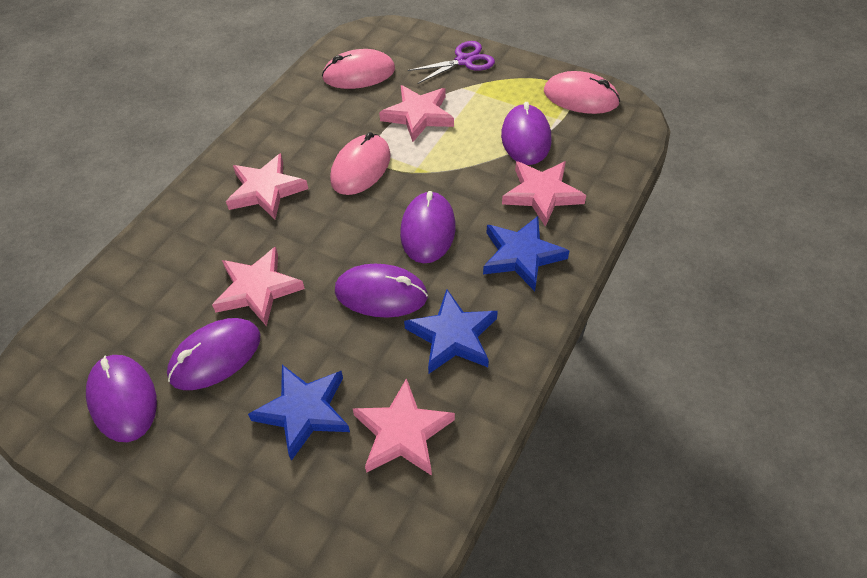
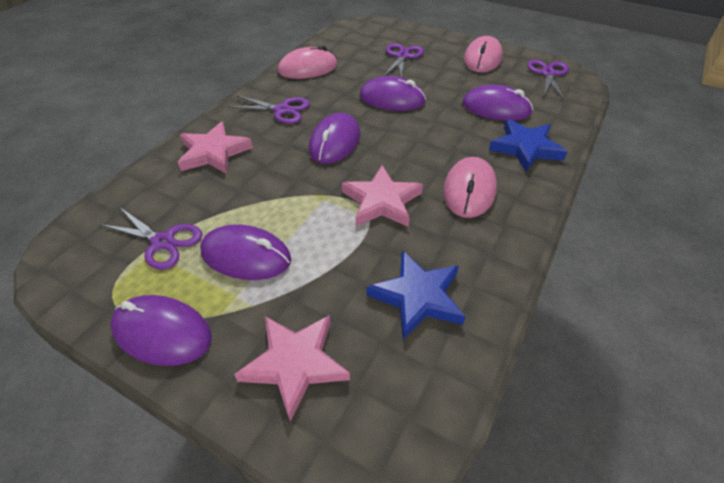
blue star: [248,365,350,461] [404,289,498,374] [483,216,569,291] = 3 -> [367,250,466,340] [489,119,568,172] = 2
pink star: [212,246,305,326] [226,153,308,219] [352,378,455,476] [379,85,454,142] [502,161,586,227] = 5 -> [178,122,253,174] [234,315,350,422] [342,165,423,227] = 3
purple scissors: [408,41,495,84] = 1 -> [100,208,203,270] [227,95,310,124] [384,43,424,78] [527,60,569,100] = 4

